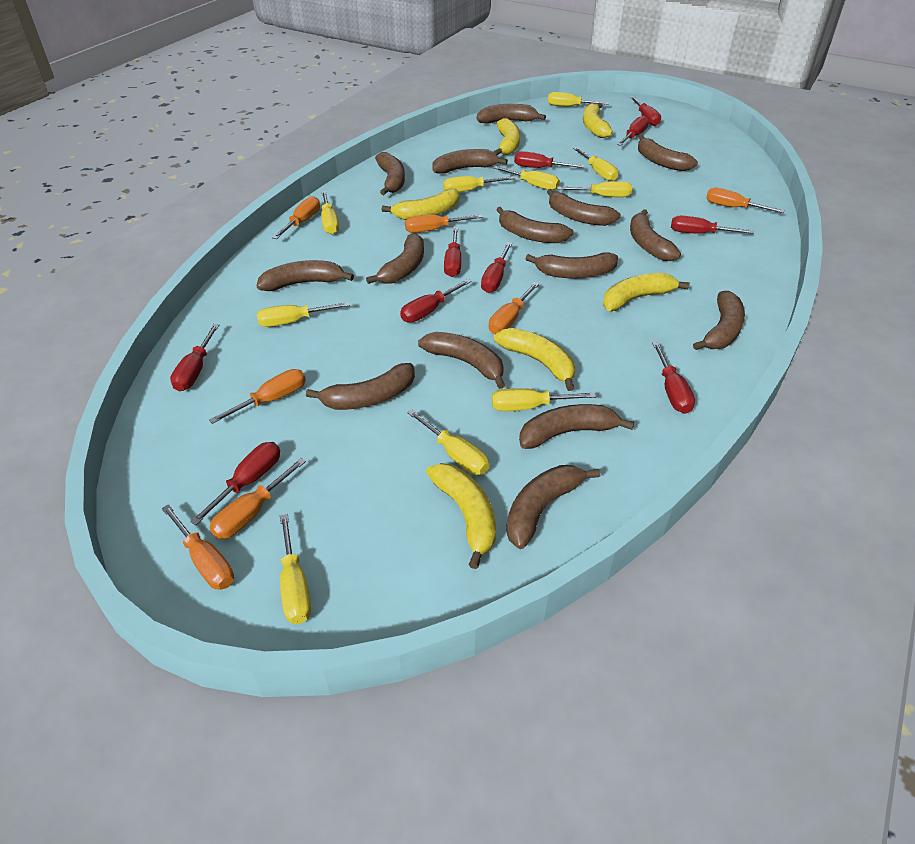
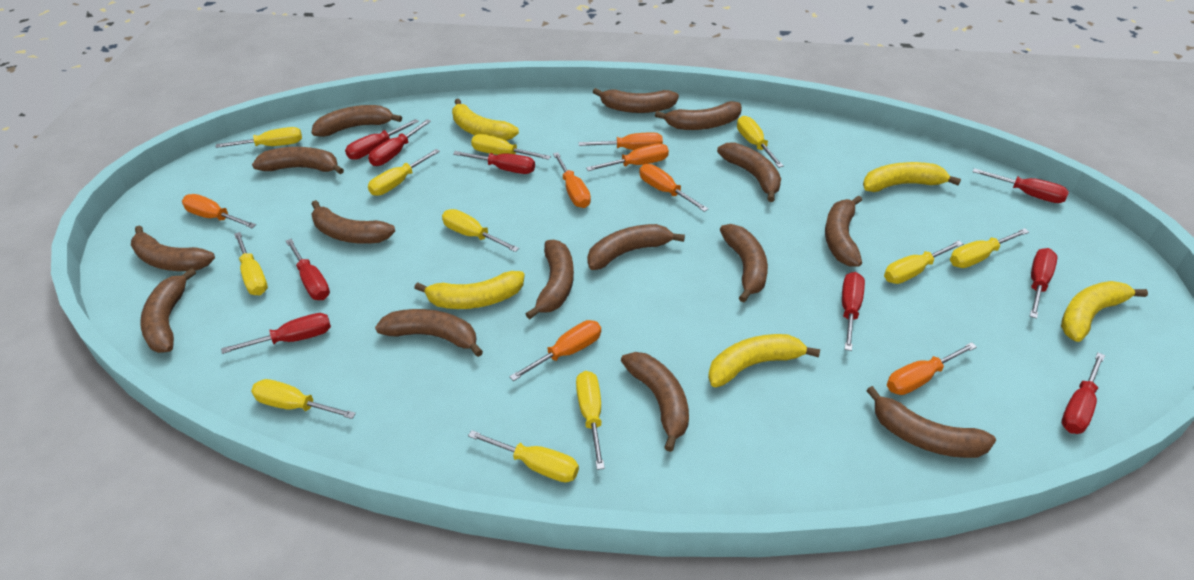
red screwdriver: [170,324,219,391] [190,442,280,525] [400,279,472,322] [444,227,461,277] [481,242,512,293] [514,151,584,168] [617,116,649,146] [630,96,661,126] [652,342,695,414] [671,216,754,234] = 10 -> [221,313,331,354] [286,239,330,300] [345,119,419,160] [368,119,431,166] [453,151,535,174] [842,272,865,351] [972,168,1069,203] [1030,248,1057,318] [1061,353,1105,434] = 9
yellow banana: [382,188,460,220] [426,463,496,569] [494,118,520,155] [494,328,575,391] [583,103,613,138] [603,273,690,311] = 6 -> [414,271,525,309] [452,99,519,141] [708,334,820,387] [863,162,961,192] [1061,281,1148,342] = 5
yellow screwdriver: [257,302,350,327] [280,514,311,624] [321,191,339,234] [407,409,489,475] [443,176,515,192] [492,388,596,411] [493,166,560,190] [548,92,609,106] [557,181,632,197] [573,147,618,181] = 10 -> [216,127,302,148] [234,232,268,295] [251,379,356,419] [368,149,440,196] [442,209,519,252] [468,430,579,483] [471,134,551,160] [576,371,605,470] [737,116,784,168] [884,240,963,284] [950,228,1029,268] = 11

